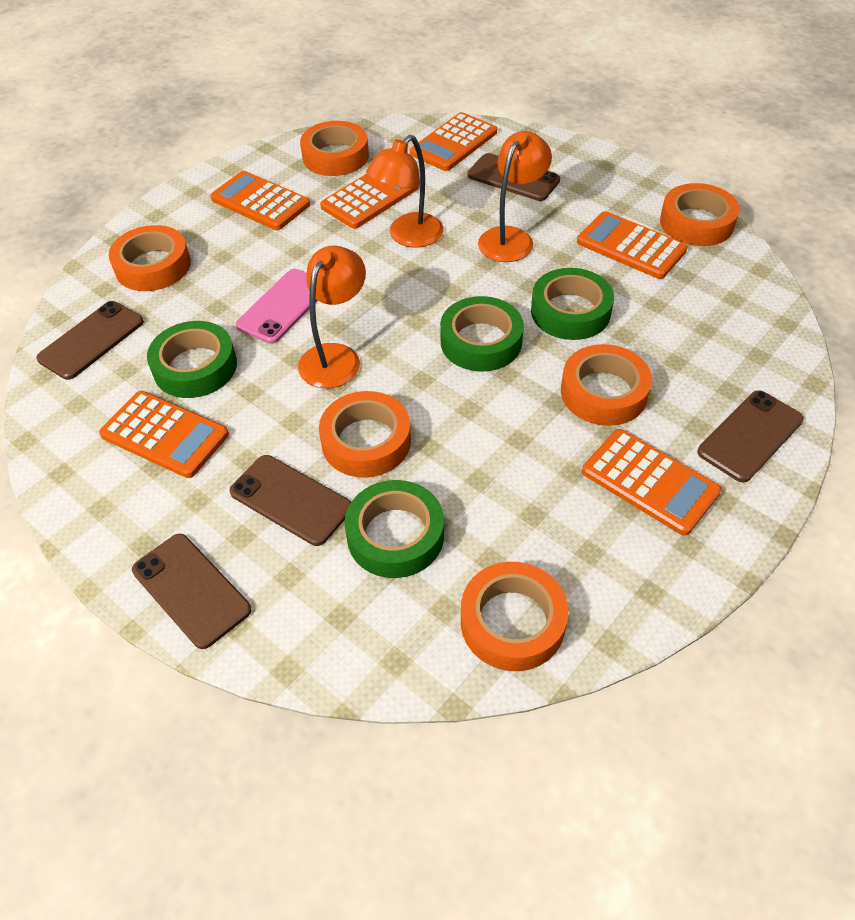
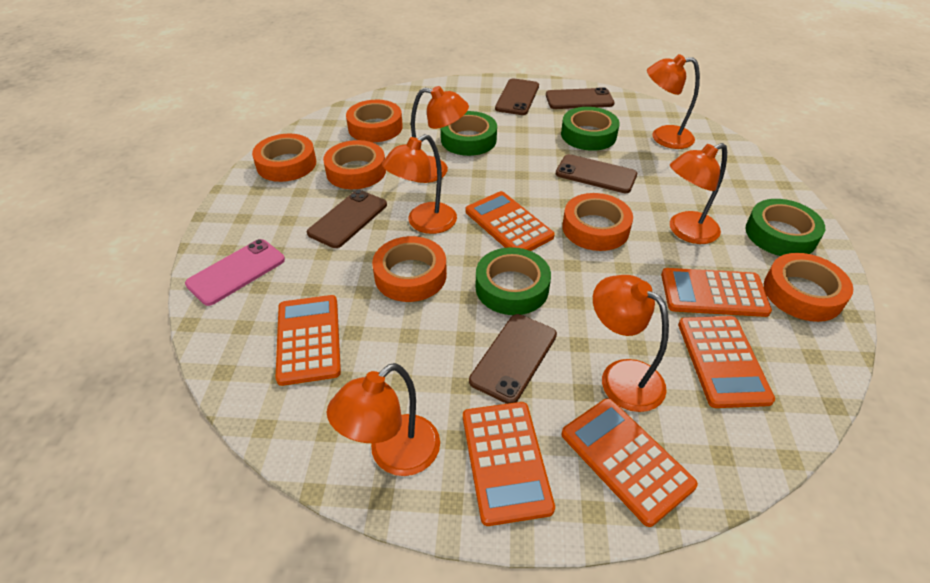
orange lamp: [298,246,366,388] [366,135,444,248] [478,131,552,262] = 3 -> [327,363,440,476] [382,134,457,234] [411,86,469,183] [593,275,669,412] [647,54,700,149] [670,143,727,244] = 6

